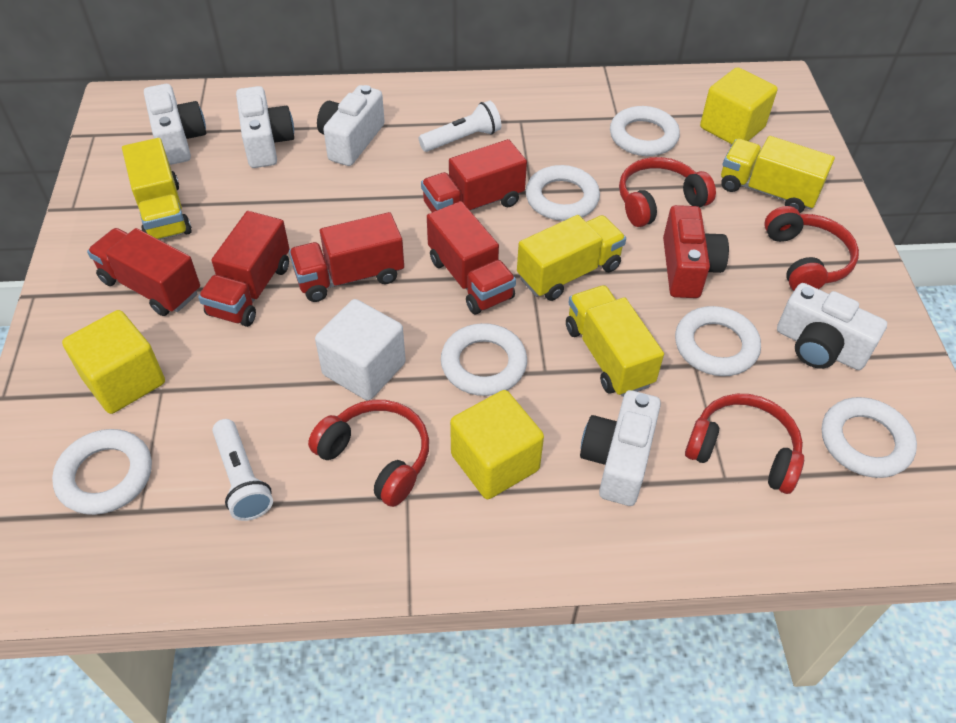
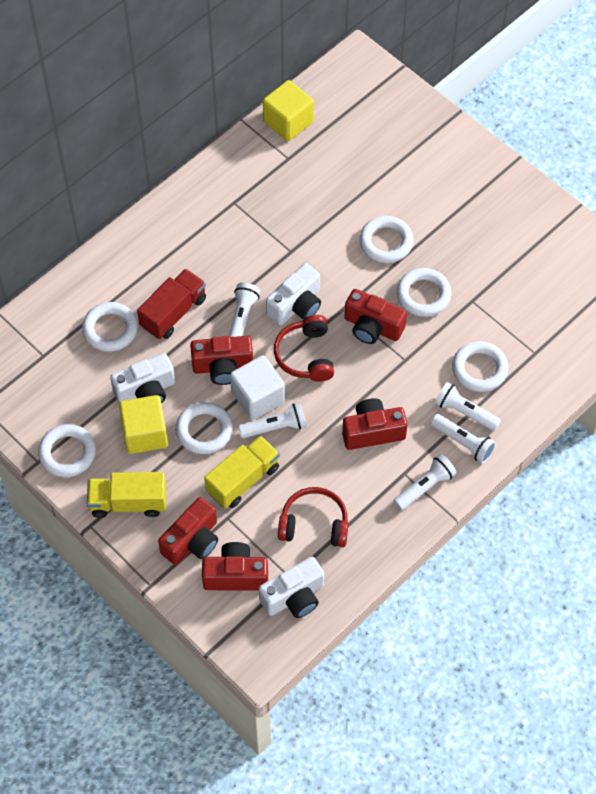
red camera: [663,205,729,298] = 1 -> [158,497,218,565] [190,336,253,385] [202,542,268,590] [342,398,408,450] [345,289,407,344] = 5
red headphones: [308,400,429,507] [619,157,716,227] [685,394,804,494] [764,206,859,291] = 4 -> [274,315,334,382] [278,487,348,547] = 2
red truck: [87,228,200,316] [198,211,290,327] [289,212,404,302] [421,139,527,212] [427,201,516,315] = 5 -> [137,269,206,339] = 1
white camera: [144,84,206,165] [236,86,294,168] [317,85,385,166] [580,390,661,506] [777,283,887,370] = 5 -> [110,353,175,403] [259,557,324,618] [266,263,321,326] = 3
white flashlight: [212,419,273,521] [419,100,501,152] = 2 -> [228,282,260,337] [238,403,307,438] [393,454,457,511] [431,414,496,463] [435,382,501,431] = 5
yellow cube: [62,310,165,414] [450,390,544,499] [700,67,777,144] = 3 -> [119,395,168,454] [263,80,314,141] = 2
yellow truck: [122,138,192,240] [517,215,626,301] [566,285,664,397] [721,136,835,213] = 4 -> [87,472,166,518] [204,435,280,508] = 2

